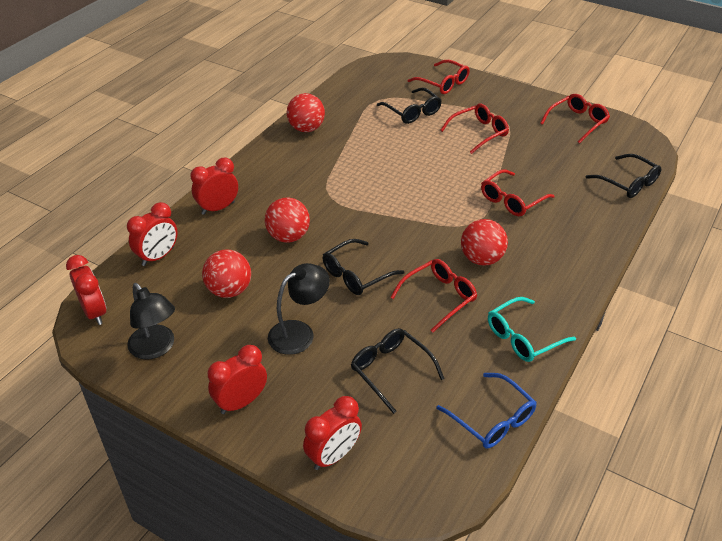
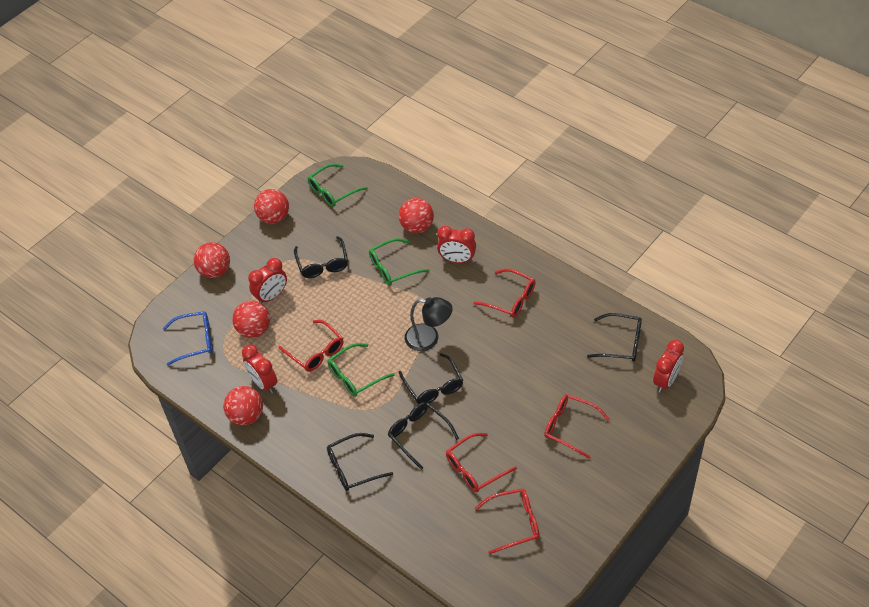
black glasses: [323,239,404,295] [351,328,445,414] [377,88,442,124] [586,154,662,198] = 4 -> [294,236,348,278] [327,433,393,491] [388,402,459,470] [399,353,463,404] [587,313,642,362] = 5
black lamp: [127,283,175,359] [268,263,330,355] = 2 -> [405,297,453,351] = 1
green glasses: none = 0 -> [308,164,368,207] [328,343,395,397] [369,238,430,286] = 3
red ball: [202,249,251,298] [265,197,310,243] [287,93,325,132] [461,219,508,266] = 4 -> [194,242,230,278] [223,386,263,425] [232,301,270,338] [254,189,289,224] [399,198,434,233] = 5
red clock: [66,255,106,325] [127,202,178,266] [191,158,238,215] [208,345,267,414] [303,396,362,470] = 5 -> [242,345,277,393] [248,258,287,304] [437,226,476,263] [653,340,684,393] = 4
turquoise glasses: [488,297,576,362] = 1 -> none = 0

